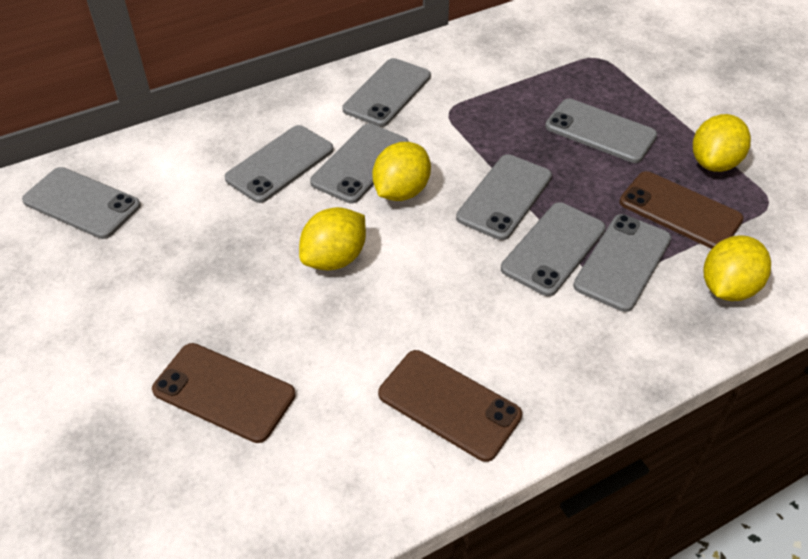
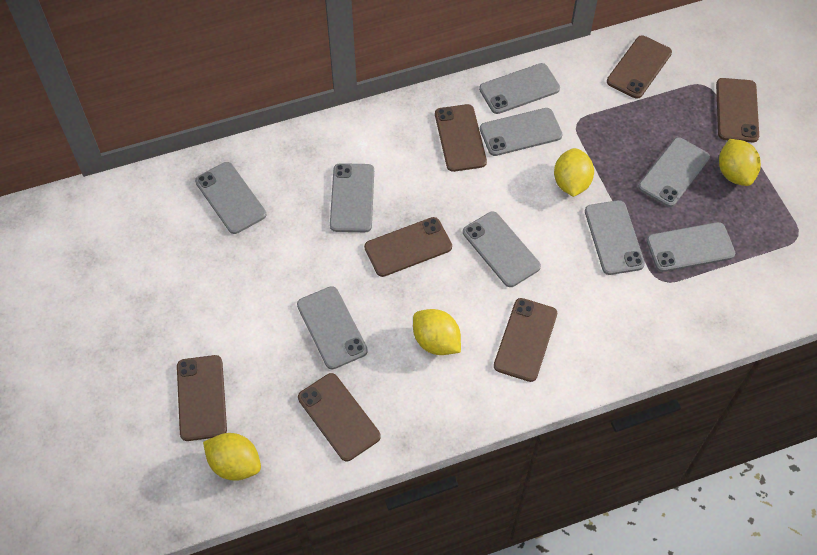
brown phone: [152,343,296,443] [378,350,522,462] [619,171,744,249] = 3 -> [177,355,227,441] [298,373,381,461] [364,217,452,277] [435,104,487,172] [494,298,557,382] [607,35,672,99] [716,78,759,142] = 7
grey phone: [22,167,141,239] [225,125,334,203] [310,124,409,203] [342,58,431,127] [456,154,552,240] [501,202,606,296] [545,99,657,163] [573,214,671,312] = 8 -> [195,162,266,234] [297,286,368,370] [330,163,374,232] [463,212,541,287] [479,63,560,114] [480,108,563,156] [585,200,645,275] [638,137,710,207] [647,222,735,272] = 9

